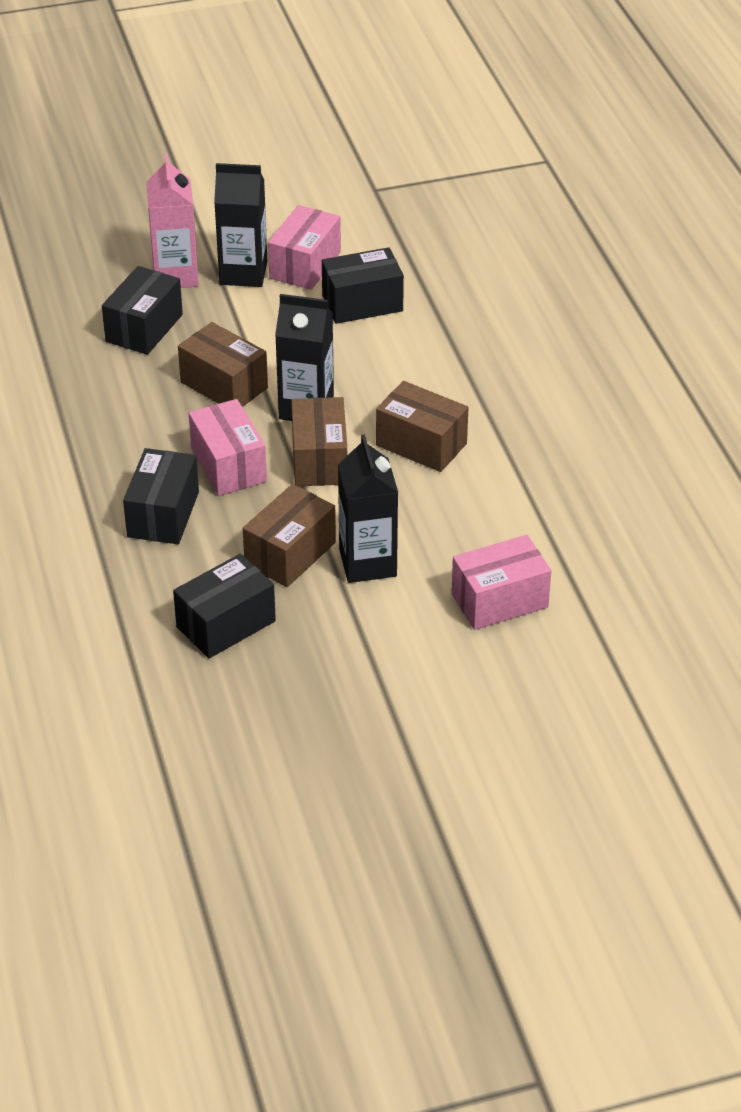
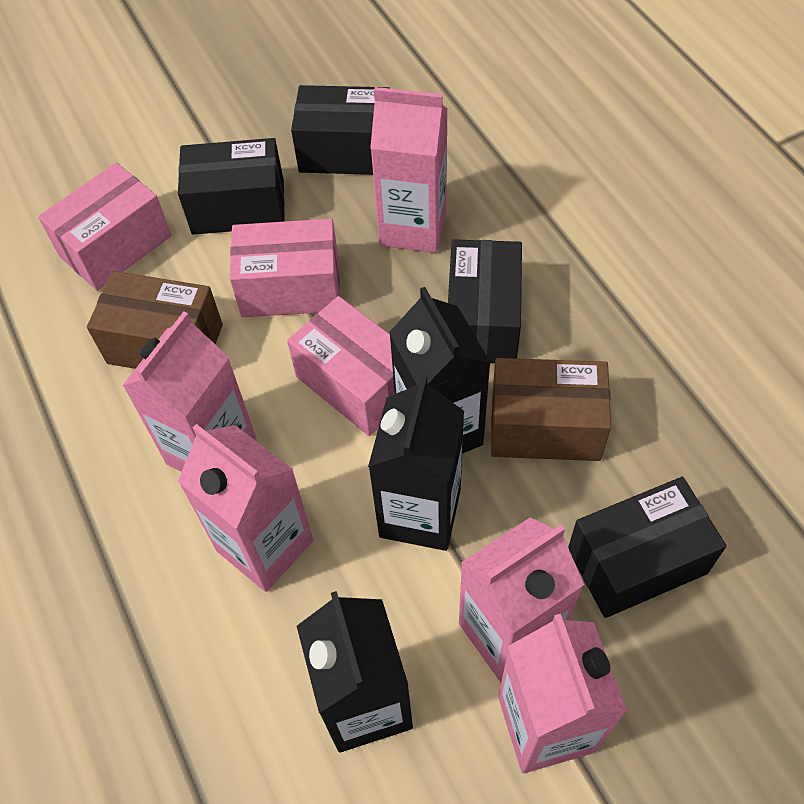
brown box: [178,322,268,407] [243,484,336,587] [291,397,347,486] [376,381,469,472] = 4 -> [87,271,223,369] [491,358,611,461] = 2
pink carton: [146,155,199,288] = 1 -> [122,312,257,472] [178,424,313,592] [370,87,448,253] [459,517,584,683] [498,614,628,773] = 5

